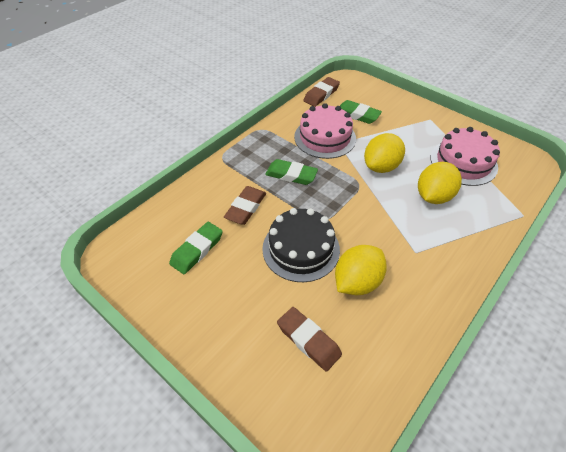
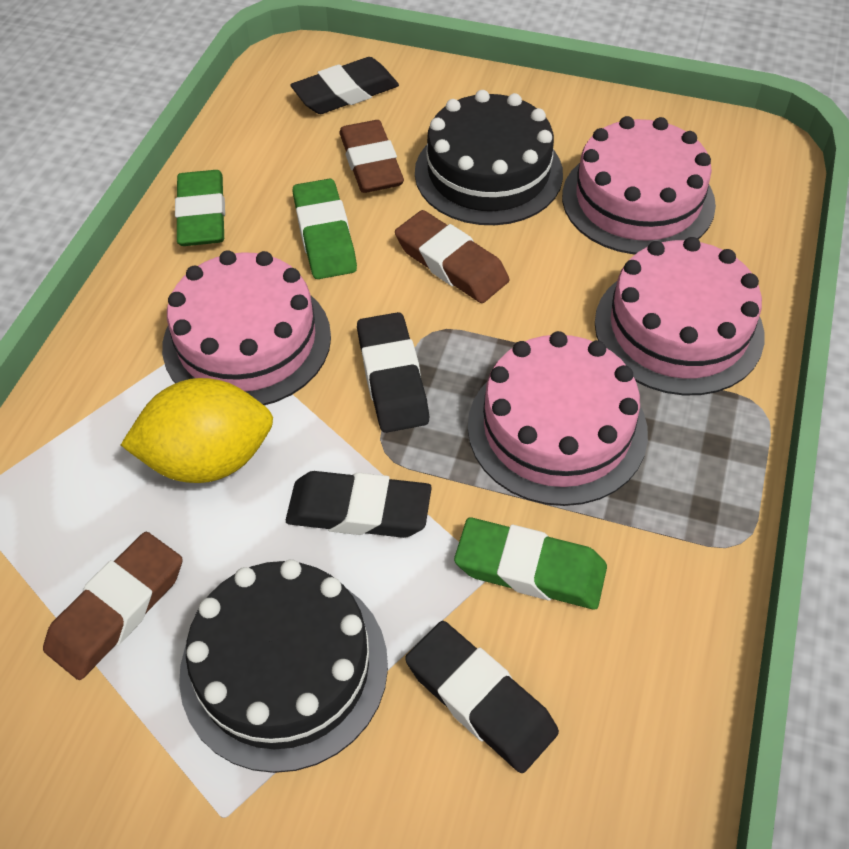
black cake: [262,208,340,282] = 1 -> [179,560,388,773] [415,90,563,225] = 2
black eraser: none = 0 -> [286,471,432,538] [290,57,399,114] [357,312,429,433] [405,621,559,773] = 4
pink cake: [294,103,356,159] [431,127,500,186] = 2 -> [162,250,331,405] [468,331,648,506] [562,116,716,254] [595,237,764,395] = 4
yellow lemon: [335,245,387,295] [364,133,405,173] [418,162,462,204] = 3 -> [121,378,273,483] = 1

